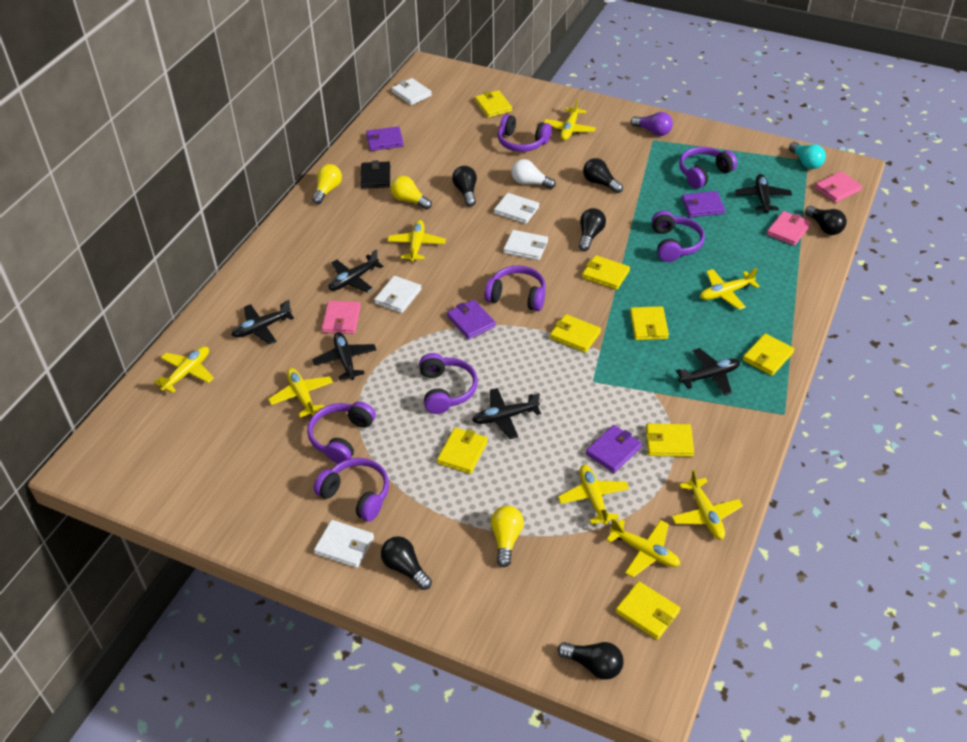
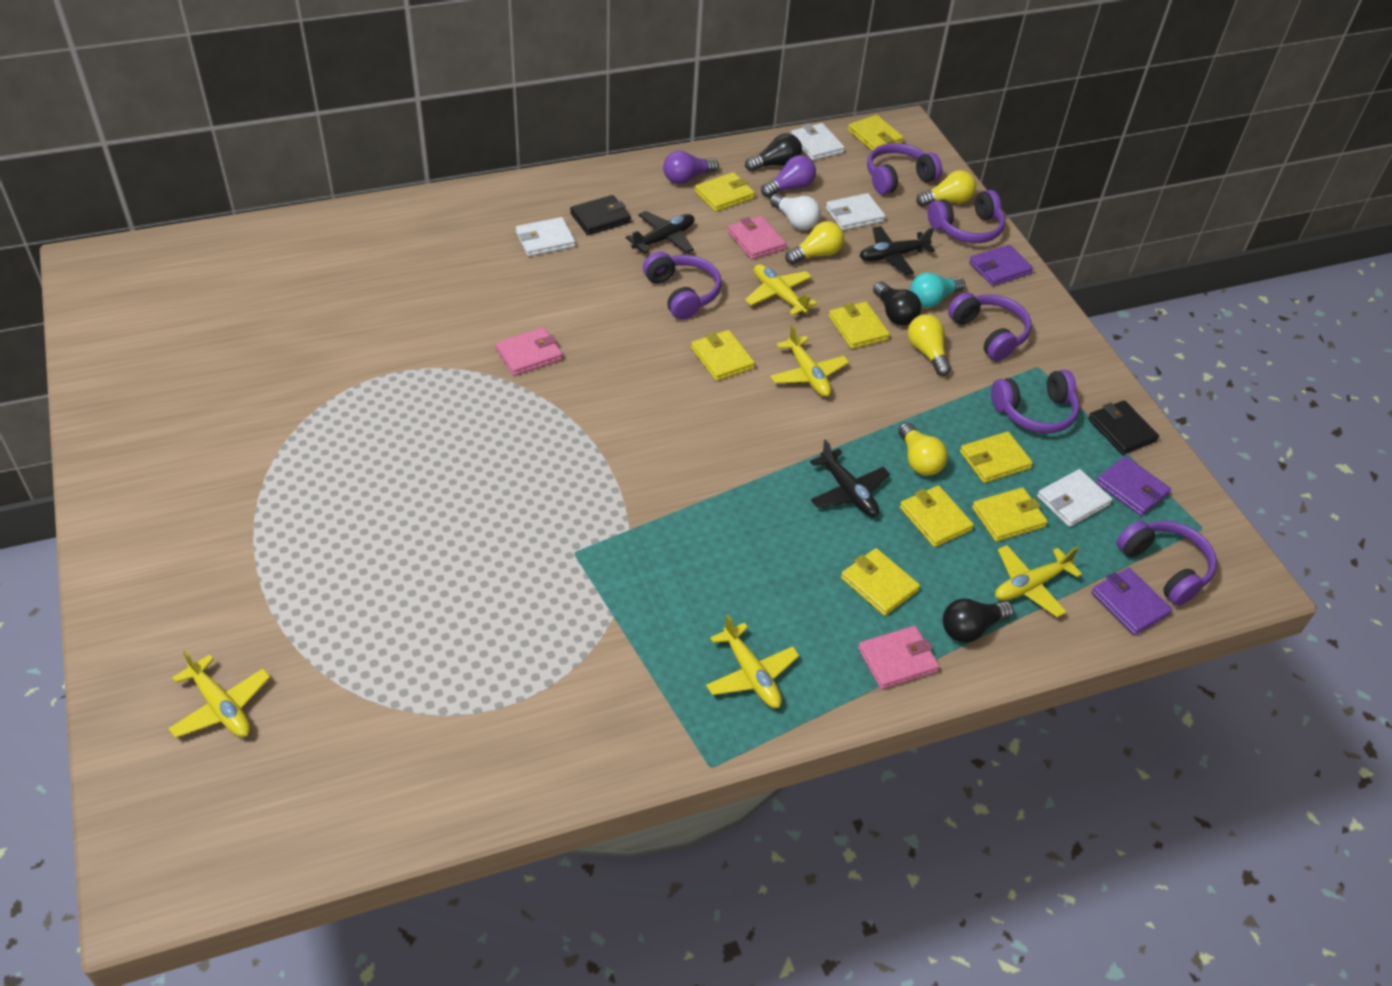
black light bulb: [381,536,432,590] [452,166,477,206] [558,642,624,680] [579,208,606,251] [583,158,623,193] [805,206,847,235] = 6 -> [745,133,802,171] [873,282,921,326] [943,598,1014,643] = 3
black plane: [232,300,294,345] [312,332,376,380] [328,249,384,293] [472,388,541,439] [676,348,740,396] [735,174,792,213] = 6 -> [625,211,694,254] [810,439,890,517] [860,226,935,275] = 3
black wallet: [360,160,390,189] = 1 -> [570,195,631,235] [1088,400,1159,455] = 2
purple headphones: [307,401,376,464] [314,458,389,522] [419,353,478,414] [484,265,546,311] [498,114,552,152] [652,211,705,262] [679,147,737,189] = 7 -> [643,252,722,320] [867,143,942,195] [928,190,1005,243] [948,292,1032,361] [991,370,1080,434] [1117,521,1217,606] = 6
purple light bulb: [631,112,673,136] = 1 -> [663,151,719,184] [761,155,816,197] = 2
purple wallet: [366,126,404,151] [447,300,496,340] [586,425,642,473] [682,191,725,217] = 4 -> [969,245,1033,286] [1091,568,1172,635] [1096,456,1171,516] = 3
white wallet: [314,520,374,568] [374,276,422,313] [391,78,432,105] [494,193,539,224] [503,230,548,260] = 5 -> [516,217,575,256] [791,123,845,161] [826,193,886,231] [1037,469,1113,527] = 4
yellow light bulb: [312,164,342,204] [391,176,432,210] [491,506,524,567] = 3 -> [785,221,844,265] [898,422,948,476] [908,314,951,376] [916,170,976,207] = 4
yellow plane: [154,346,214,393] [268,368,333,417] [387,220,446,262] [544,99,596,141] [558,465,629,525] [606,518,680,577] [672,470,743,539] [700,268,760,310] = 8 -> [168,651,270,738] [706,615,800,708] [745,264,817,316] [770,325,849,397] [995,545,1082,617] = 5

